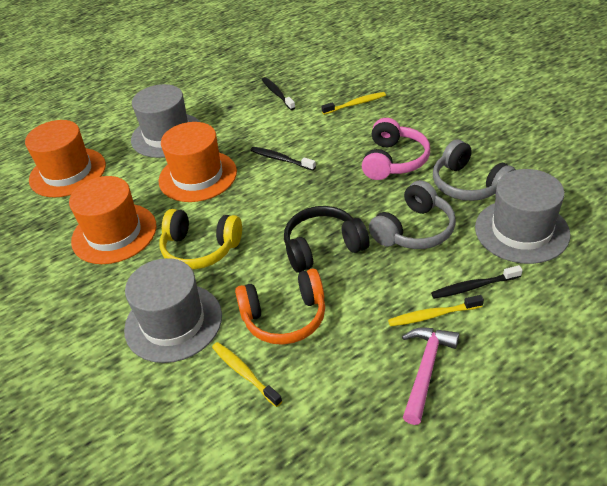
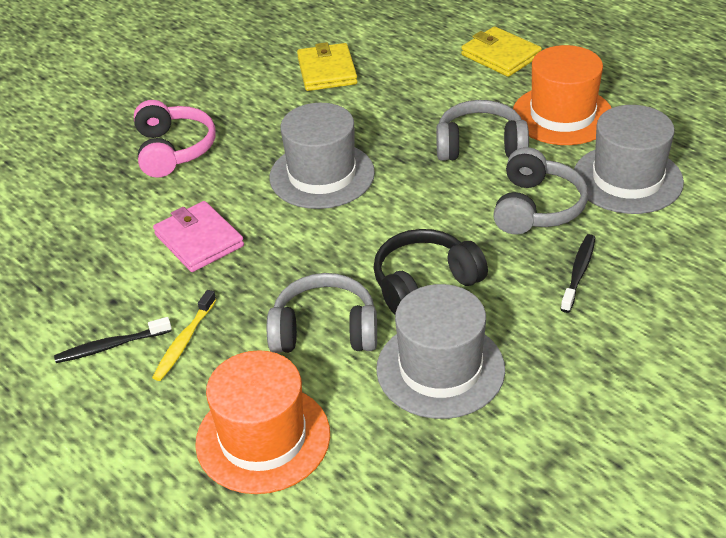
black toothbrush: [250,147,316,171] [262,77,295,110] [431,265,523,299] = 3 -> [54,317,172,363] [560,234,595,313] = 2
grey headphones: [369,180,456,249] [433,139,516,201] = 2 -> [267,273,377,353] [436,100,529,161] [493,147,588,235] = 3
orange hat: [25,120,106,197] [69,176,157,264] [158,122,237,202] = 3 -> [195,350,330,494] [513,45,611,145] = 2
orange headphones: [235,268,325,345] = 1 -> none = 0
pink hammer: [402,327,459,425] = 1 -> none = 0
pink wallet: none = 0 -> [153,201,244,272] = 1
yellow headphones: [160,209,242,269] = 1 -> none = 0
yellow toothbrush: [212,342,282,407] [321,92,386,115] [388,295,484,327] = 3 -> [152,290,216,381] = 1
yellow wallet: none = 0 -> [297,42,358,91] [461,26,542,77] = 2

